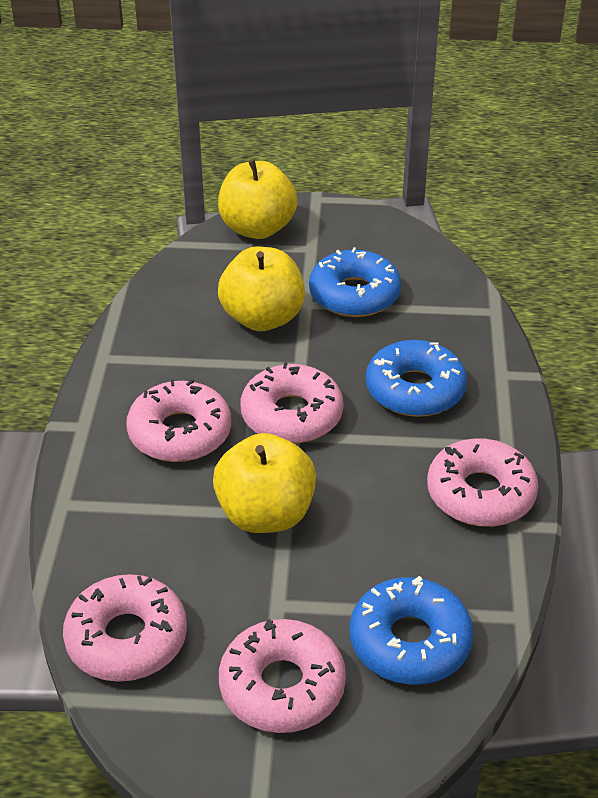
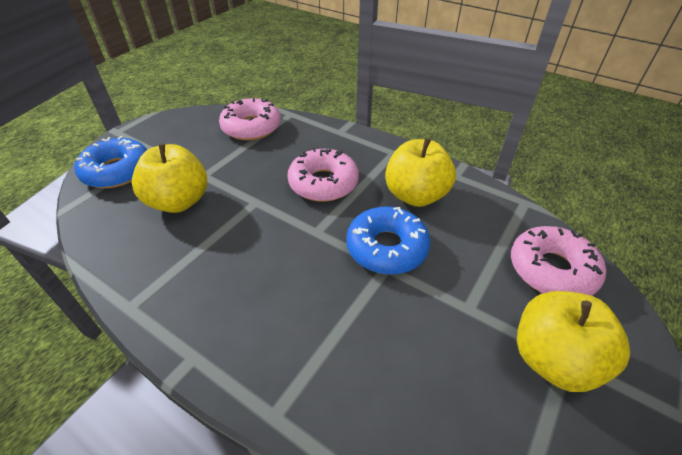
blue donut: [309,247,401,317] [350,576,474,685] [366,340,467,417] = 3 -> [75,136,147,188] [346,206,430,275] = 2
pink donut: [63,574,187,682] [126,379,231,462] [219,619,346,733] [240,362,344,443] [427,438,539,527] = 5 -> [219,98,281,141] [287,148,359,202] [511,226,606,296] = 3

